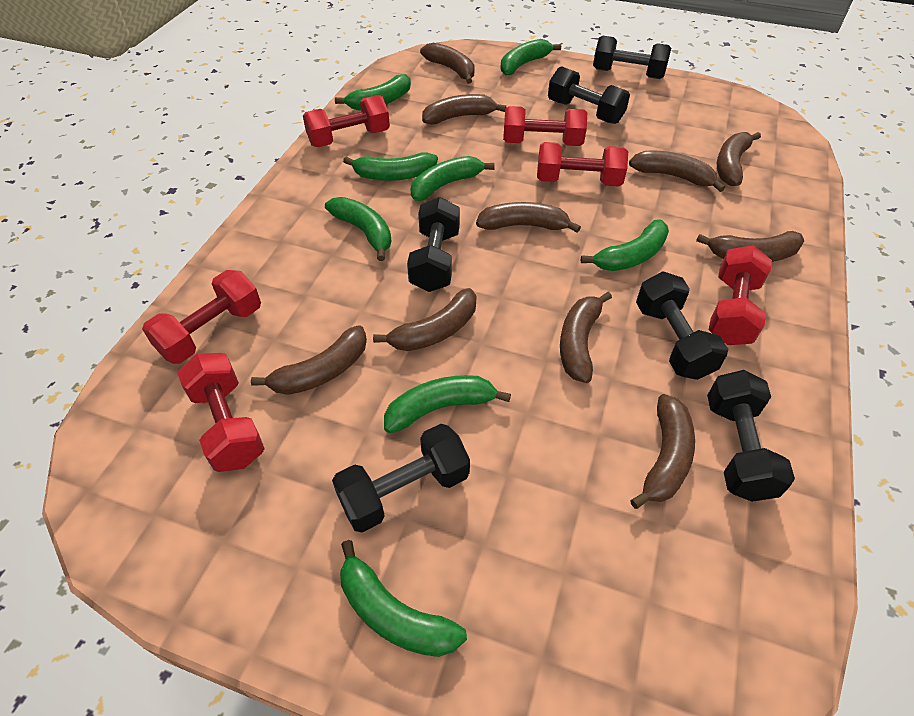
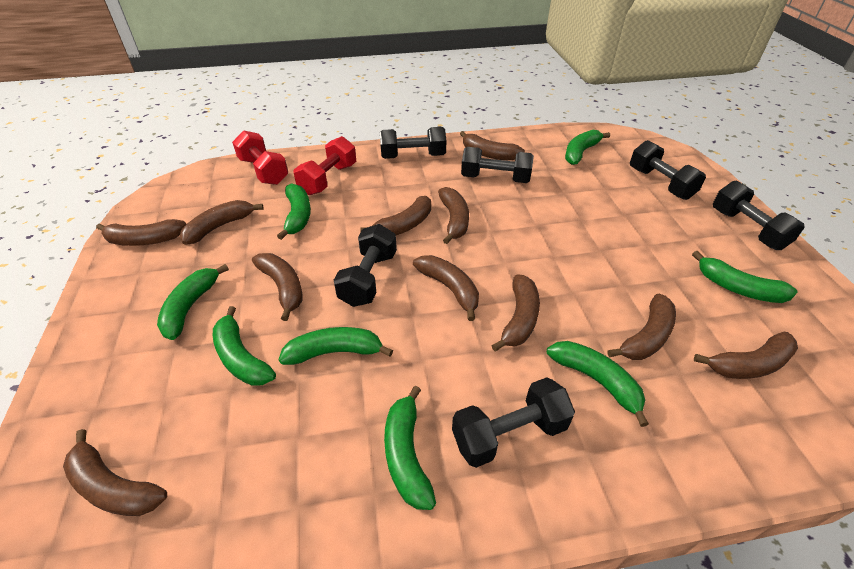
brown banana: [251,325,367,395] [373,288,477,351] [420,43,475,84] [422,94,506,124] [476,202,581,233] [560,292,612,383] [629,151,725,192] [630,394,695,509] [696,231,804,262] [717,132,761,186] = 10 -> [63,429,167,516] [96,219,186,246] [180,200,263,245] [252,253,302,321] [360,196,431,235] [413,255,479,321] [438,187,469,244] [460,131,525,161] [491,274,540,351] [608,294,676,360] [694,331,798,379] = 11
red dumbbell: [142,270,261,364] [177,353,265,472] [303,95,390,147] [503,106,587,146] [537,142,628,187] [709,245,772,345] = 6 -> [232,130,288,185] [294,136,356,195] = 2

